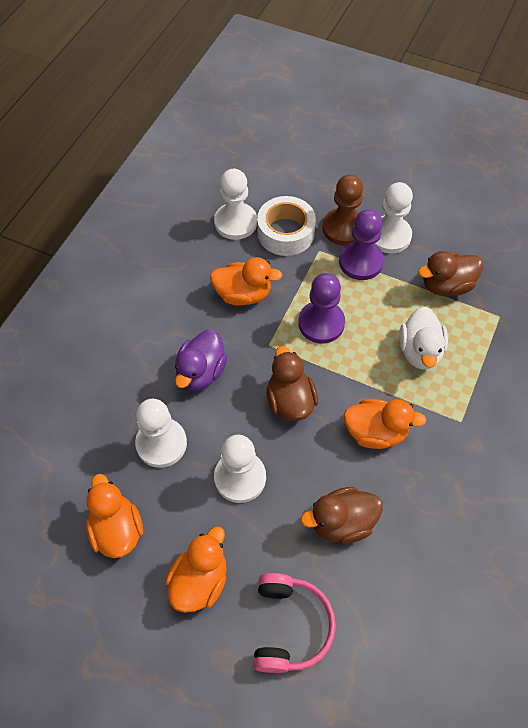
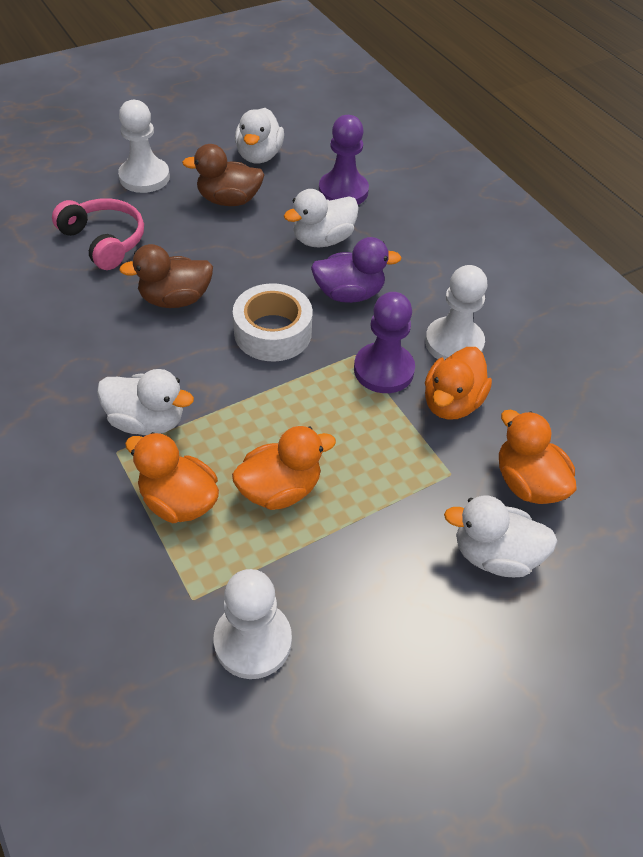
brown duck: [266,346,318,421] [301,487,383,543] [418,251,483,296] = 3 -> [119,244,213,308] [182,144,264,206] = 2
brown pawn: [322,174,363,246] = 1 -> none = 0
white duck: [399,307,448,370] = 1 -> [97,369,194,435] [235,108,284,163] [284,189,359,247] [444,495,557,577] = 4
white pawn: [135,399,187,468] [214,169,257,240] [214,435,266,503] [374,182,413,254] = 4 -> [118,100,170,193] [214,569,292,679] [425,265,488,360] = 3

